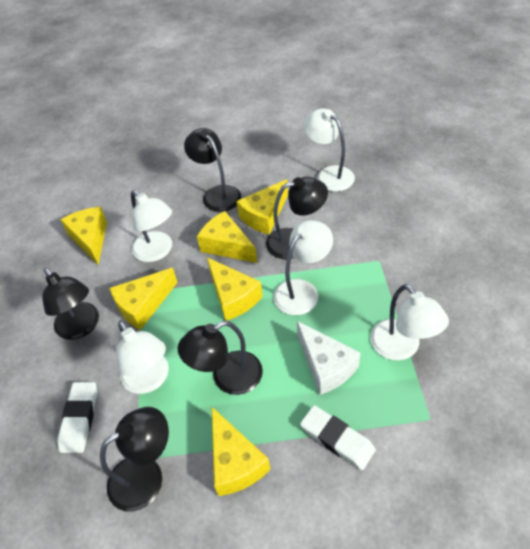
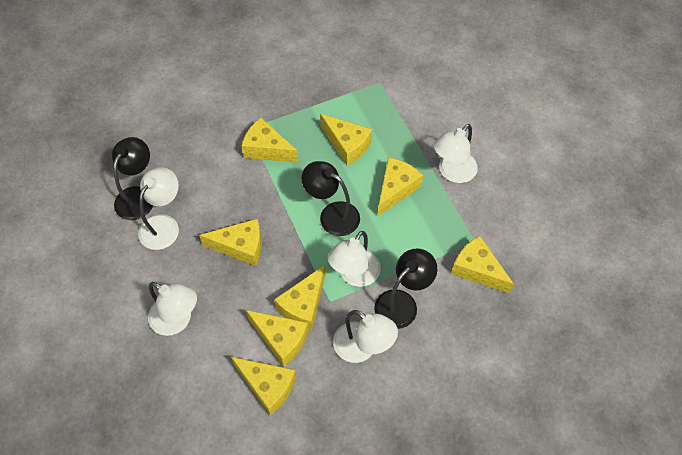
black lamp: [42,268,99,340] [100,407,169,512] [177,321,263,395] [184,128,241,212] [266,177,328,259] = 5 -> [112,137,153,220] [302,161,360,236] [374,248,437,329] = 3
white cheese: [297,321,360,395] = 1 -> none = 0
white eraser: [57,382,97,453] [300,405,376,470] = 2 -> none = 0
yellow cheese: [61,207,107,265] [109,268,178,330] [197,211,257,263] [207,257,263,321] [212,407,270,496] [236,179,288,234] = 6 -> [199,219,262,266] [231,357,296,416] [242,118,299,163] [246,310,309,367] [274,265,325,330] [320,114,372,165] [378,157,423,216] [451,236,514,294] = 8

